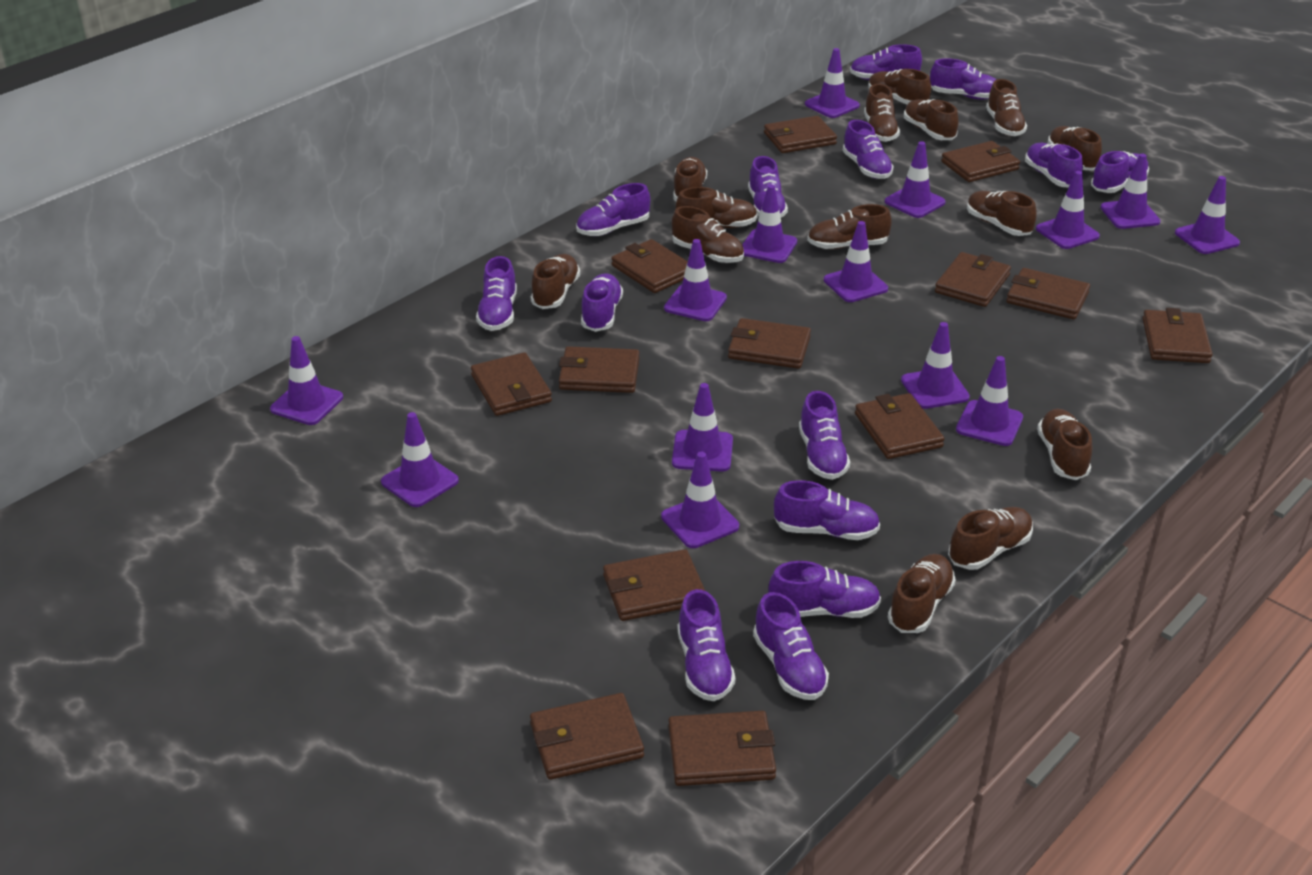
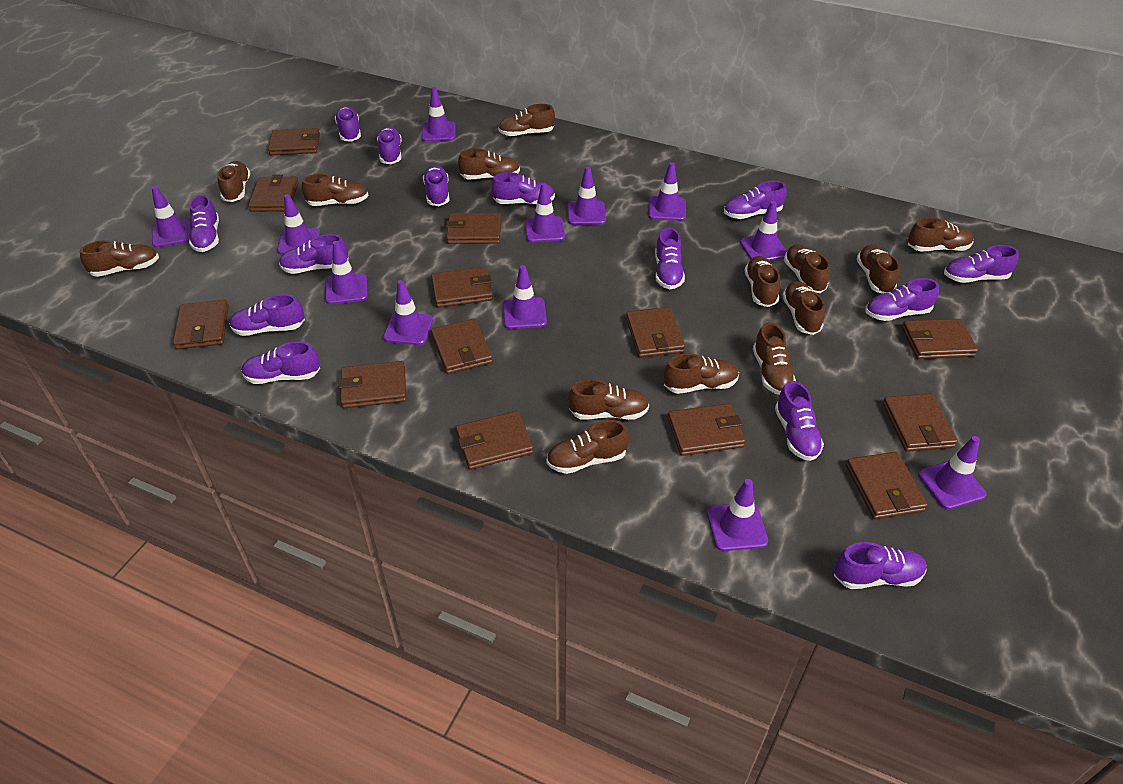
purple traffic cone: [270,336,343,425] [381,412,459,507] [661,452,739,548] [664,239,727,321] [672,383,733,472] [742,184,797,263] [805,48,860,118] [824,221,888,302] [885,141,946,218] [901,322,970,409] [956,356,1023,446] [1036,171,1100,249] [1100,154,1161,229] [1175,176,1240,254] = 14 -> [152,186,192,248] [277,194,320,255] [325,241,368,304] [383,280,433,345] [422,87,455,142] [503,265,547,329] [525,183,565,243] [568,166,606,225] [649,162,686,221] [707,479,768,551] [740,201,787,261] [918,436,987,510] = 12

